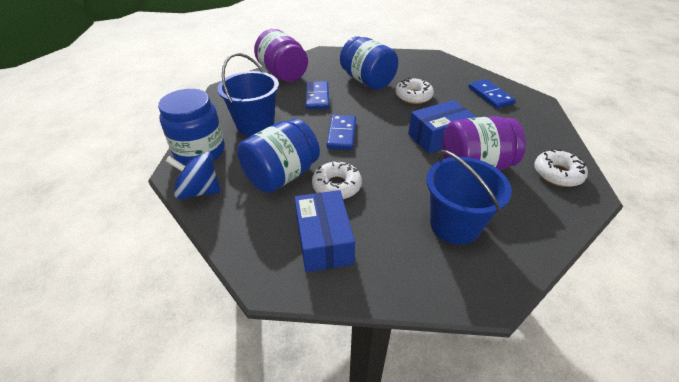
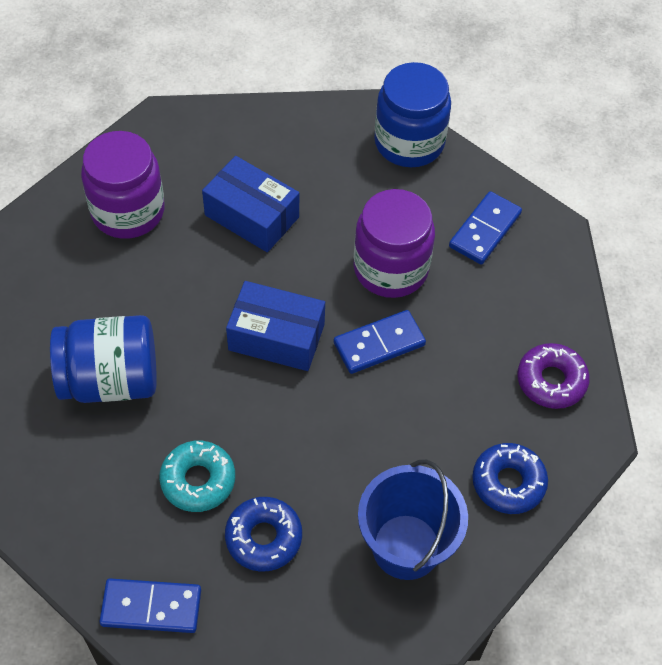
blue bucket: [217,53,279,136] [427,150,512,245] = 2 -> [358,460,468,580] = 1
blue donut: none = 0 -> [225,497,302,572] [472,443,548,514] = 2
blue jar: [158,89,225,165] [237,119,320,193] [340,36,398,90] = 3 -> [50,315,157,403] [374,62,451,167] = 2
blue spinning top: [166,152,220,199] = 1 -> none = 0
purple donut: none = 0 -> [517,343,590,409] = 1
turquoise donut: none = 0 -> [159,441,235,512] = 1
white donut: [312,160,362,199] [396,78,434,104] [534,149,588,187] = 3 -> none = 0

